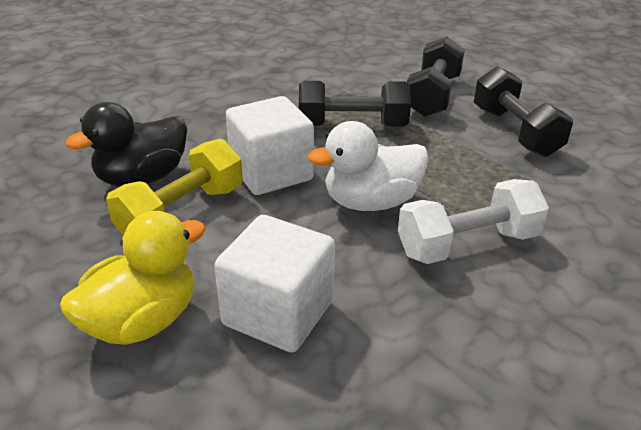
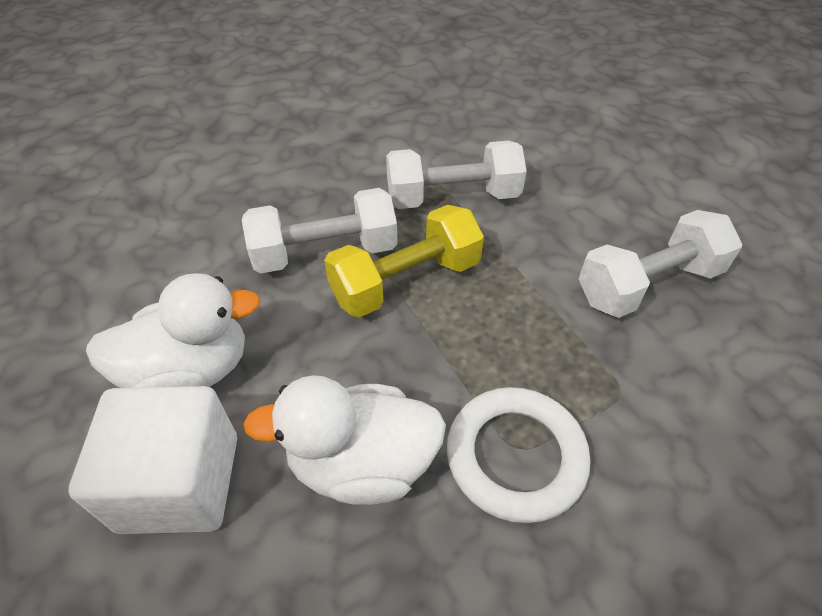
black duck: [66,102,187,187] = 1 -> none = 0
black dumbbell: [299,81,411,127] [407,36,465,117] [474,66,573,157] = 3 -> none = 0
white cube: [214,215,335,353] [226,96,314,195] = 2 -> [68,386,237,534] = 1
white duck: [308,121,429,211] = 1 -> [86,273,261,388] [243,375,446,505] = 2
white dumbbell: [398,179,549,264] = 1 -> [242,188,398,273] [386,141,527,209] [579,210,742,318] = 3
white ring: none = 0 -> [447,387,590,523] = 1
yellow duck: [60,211,206,345] = 1 -> none = 0

